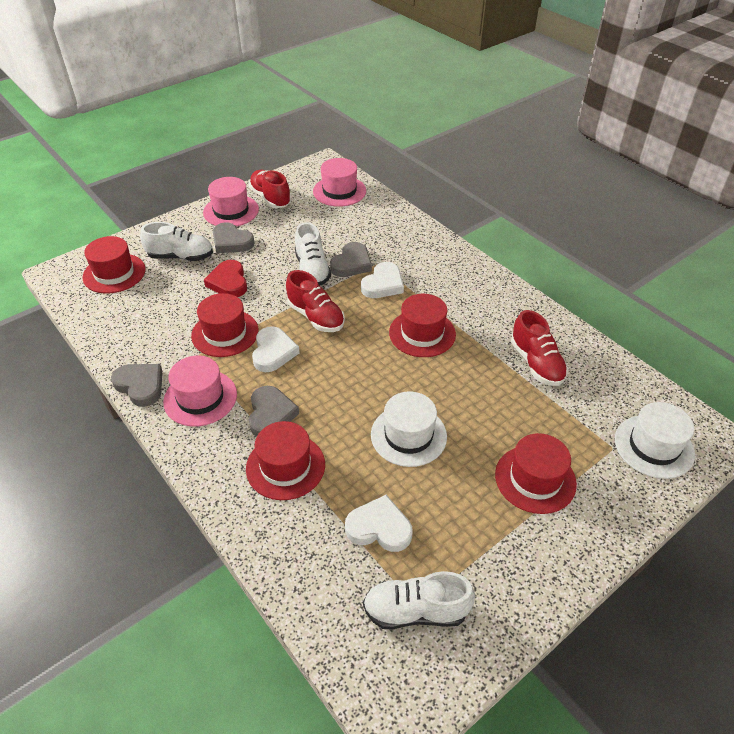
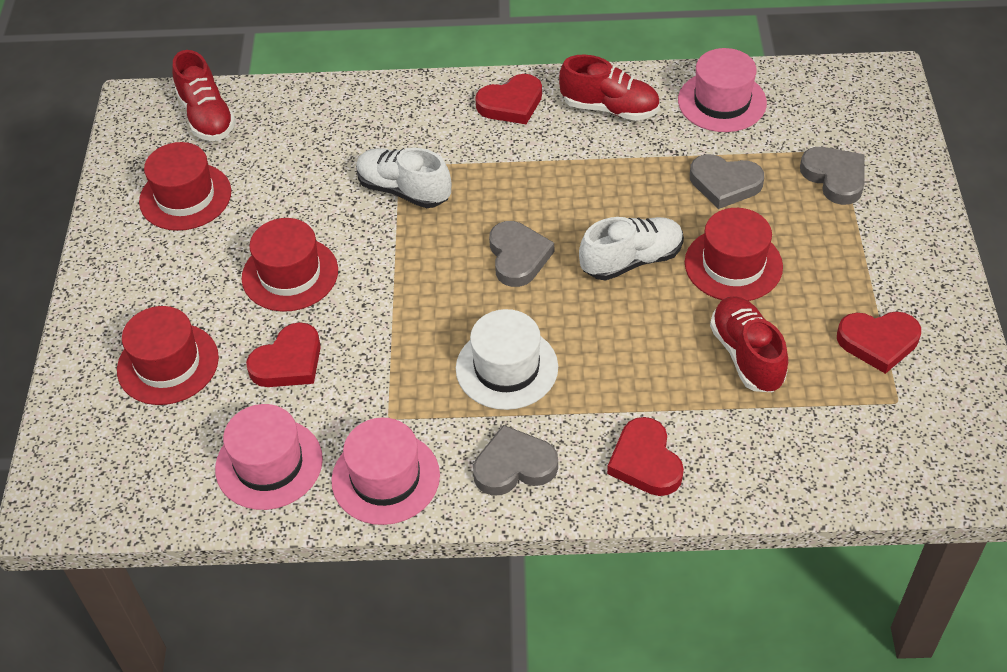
red hat: [83,236,145,294] [191,293,259,357] [246,421,325,500] [389,294,456,357] [495,433,577,514] = 5 -> [117,306,219,405] [139,142,231,231] [242,218,338,312] [685,208,783,301] = 4
red heart: [204,260,247,297] = 1 -> [246,322,321,387] [475,74,542,124] [607,417,684,496] [837,311,921,374] = 4
white hat: [371,391,447,467] [615,402,695,479] = 2 -> [456,309,558,410] = 1
white heart: [252,326,300,372] [345,495,412,552] [361,262,404,298] = 3 -> none = 0
white shoe: [140,222,213,261] [295,222,331,285] [363,571,475,630] = 3 -> [356,147,451,208] [579,217,684,280] = 2

